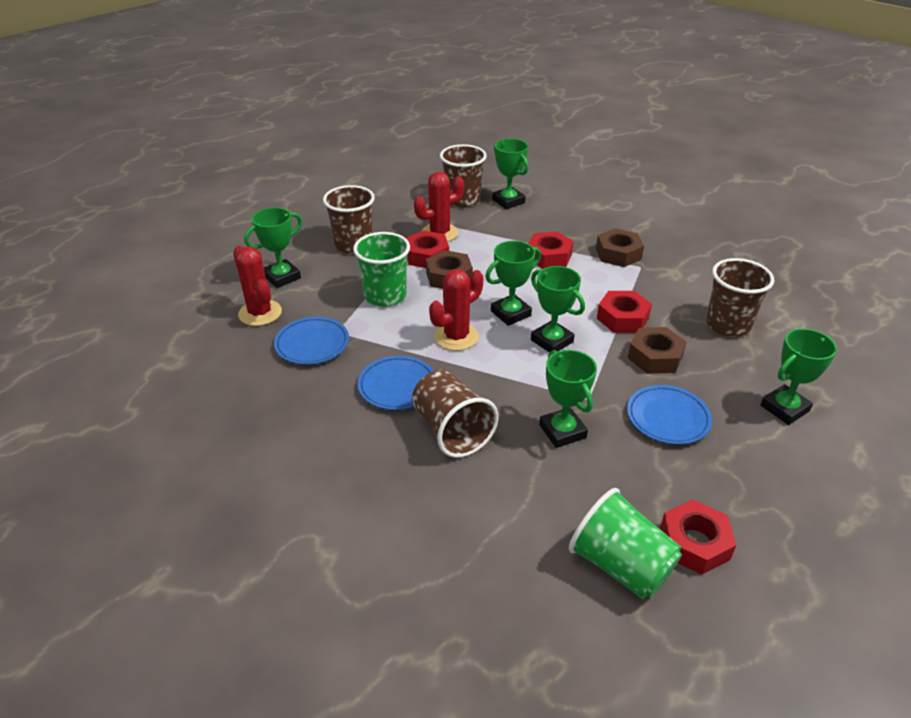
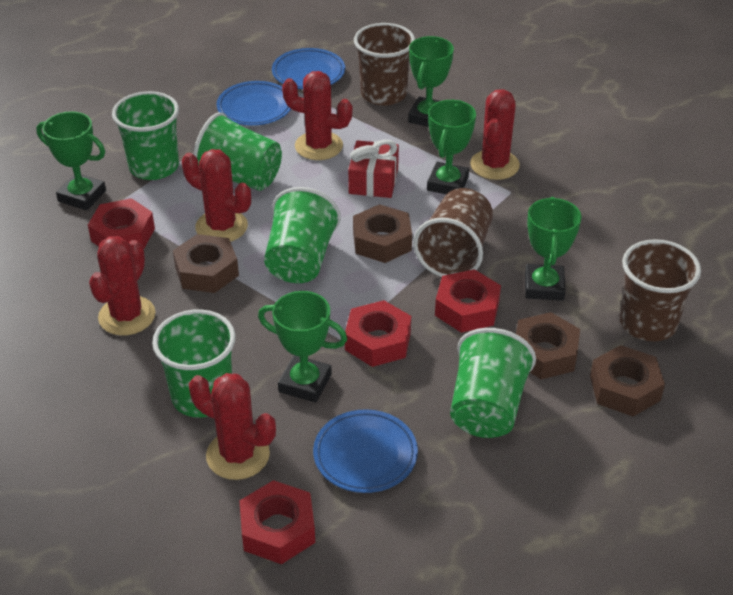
brown cup: [323,185,375,254] [412,370,498,458] [440,144,487,207] [706,258,775,337] = 4 -> [354,23,415,106] [413,188,493,277] [619,239,701,341] = 3
brown nut: [426,250,473,289] [596,228,644,267] [628,327,686,374] = 3 -> [173,234,239,293] [353,204,412,263] [516,312,580,379] [590,345,665,416] = 4
green cup: [353,232,410,307] [569,488,682,599] = 2 -> [112,91,179,180] [152,309,236,418] [193,112,282,191] [264,187,341,283] [450,328,536,438] = 5
green trophy: [244,207,302,288] [485,241,541,326] [492,139,529,209] [531,266,585,353] [539,350,597,448] [761,328,837,425] = 6 -> [36,111,106,210] [258,291,347,403] [408,36,454,127] [427,100,476,194] [525,197,581,301] = 5
red cactus: [233,246,282,326] [414,172,464,242] [429,269,483,351] = 3 -> [89,236,155,336] [182,149,251,242] [189,373,276,480] [282,71,353,160] [470,89,520,180] = 5
red gift: none = 0 -> [348,139,399,198] = 1

